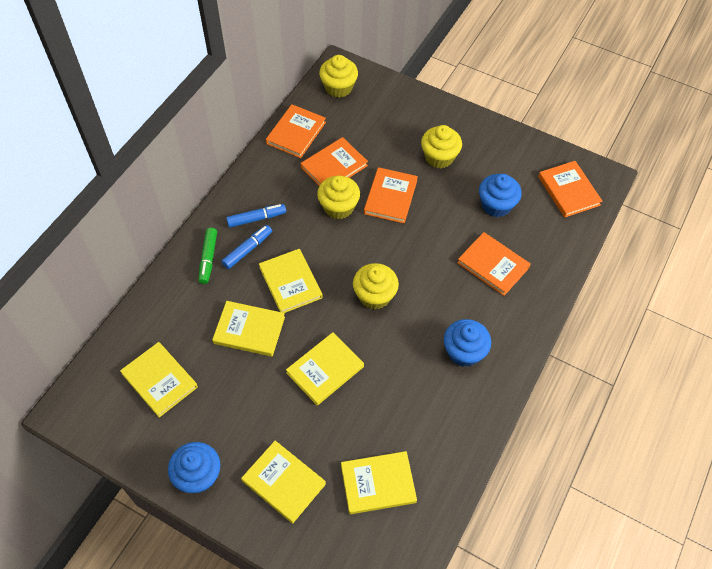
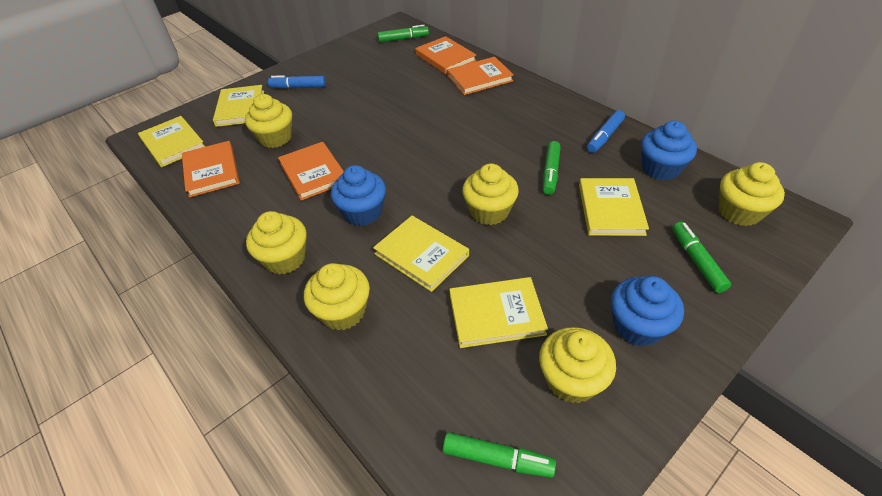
green marker: [198,228,217,284] = 1 -> [378,25,429,42] [443,432,556,478] [543,141,561,195] [672,222,731,293] = 4
orange book: [266,104,326,158] [301,137,368,186] [364,167,418,223] [457,232,531,296] [538,161,603,218] = 5 -> [182,141,240,198] [278,142,344,201] [415,36,476,74] [447,57,514,95] = 4
yellow book: [120,342,198,418] [212,301,285,357] [241,441,326,523] [259,249,323,313] [286,332,364,405] [341,451,417,514] = 6 -> [138,116,205,167] [213,85,264,127] [373,216,469,292] [449,277,548,348] [579,178,649,236] = 5
yellow cupcake: [317,176,360,219] [319,55,358,98] [353,263,399,309] [421,125,462,168] = 4 -> [245,94,292,148] [246,211,307,275] [304,263,370,330] [462,164,519,225] [539,327,616,403] [718,162,785,226] = 6

